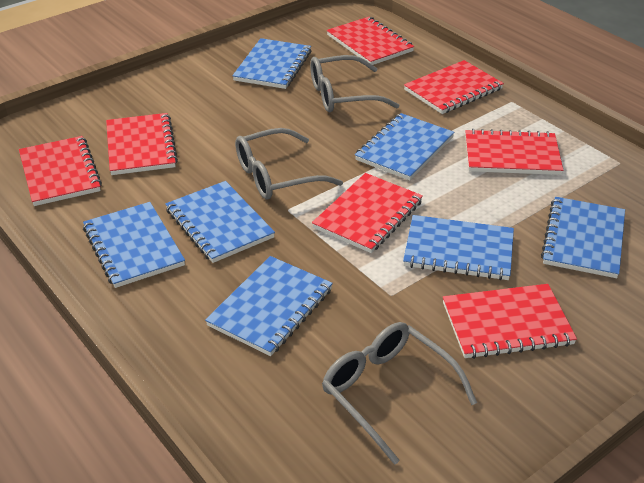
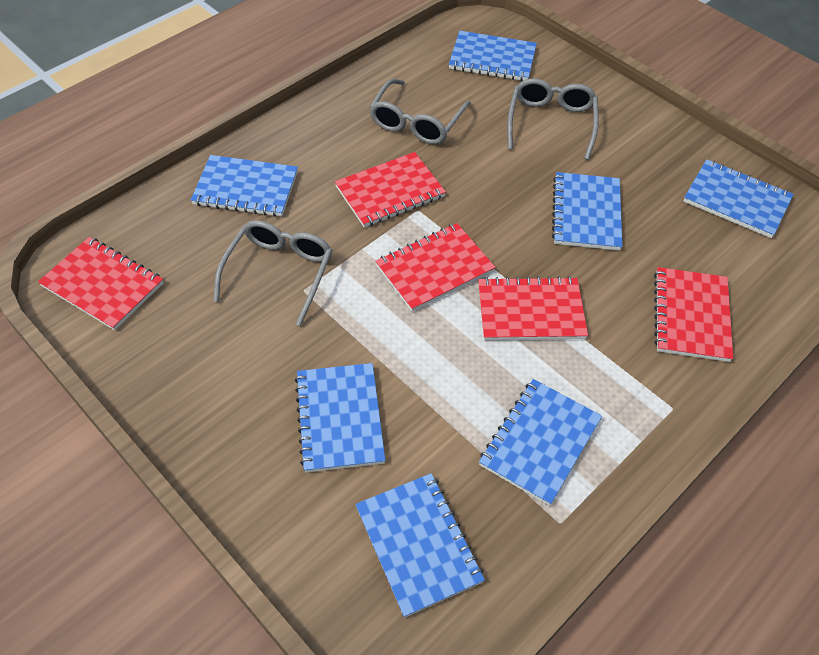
red notebook: [19,136,102,206] [106,113,178,175] [312,173,423,253] [327,17,414,65] [404,60,504,114] [443,284,577,359] [465,129,563,175] = 7 -> [38,237,163,330] [335,152,446,228] [375,223,496,312] [478,276,588,340] [654,267,733,362] = 5

